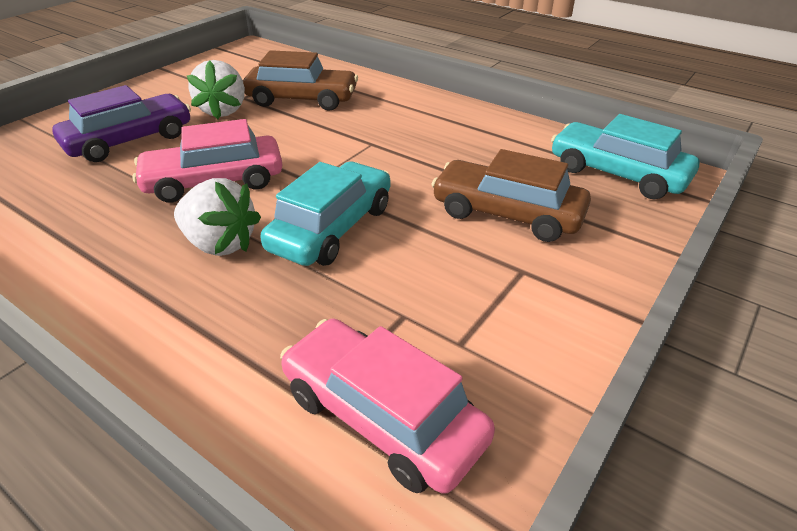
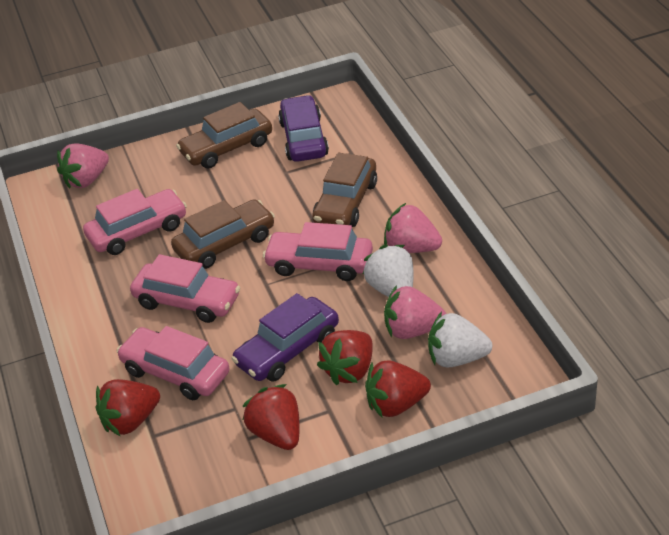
brown car: [243,50,358,111] [431,149,591,242] = 2 -> [171,199,275,269] [176,102,272,169] [312,153,377,227] = 3
pink car: [132,119,283,203] [280,319,495,494] = 2 -> [83,189,187,255] [117,326,230,400] [130,254,240,323] [263,222,373,281] = 4
pink strawberry: none = 0 -> [57,144,109,189] [384,203,442,253] [384,285,446,339] = 3
purple car: [52,85,191,162] = 1 -> [231,293,339,382] [278,95,329,162] = 2
red strawberry: none = 0 -> [95,379,160,436] [242,384,300,450] [317,330,373,385] [365,360,431,418] = 4
turquoise car: [260,162,391,266] [551,114,699,199] = 2 -> none = 0

